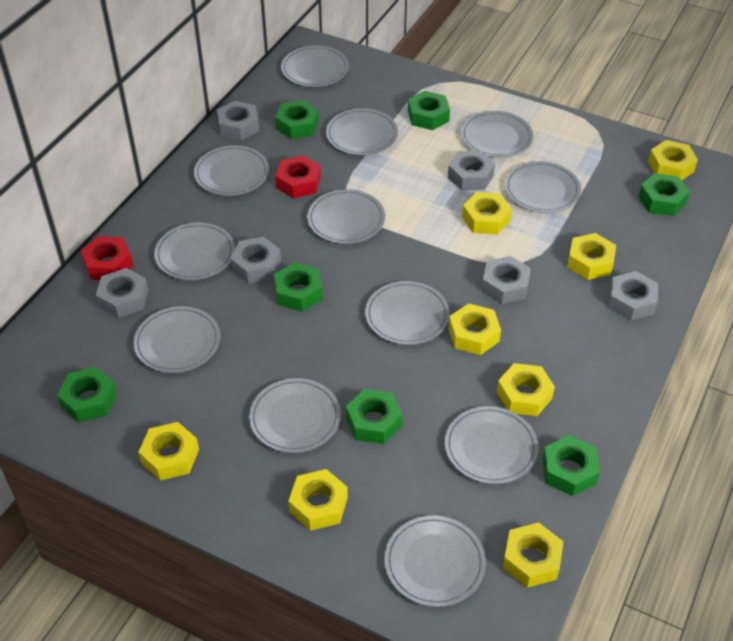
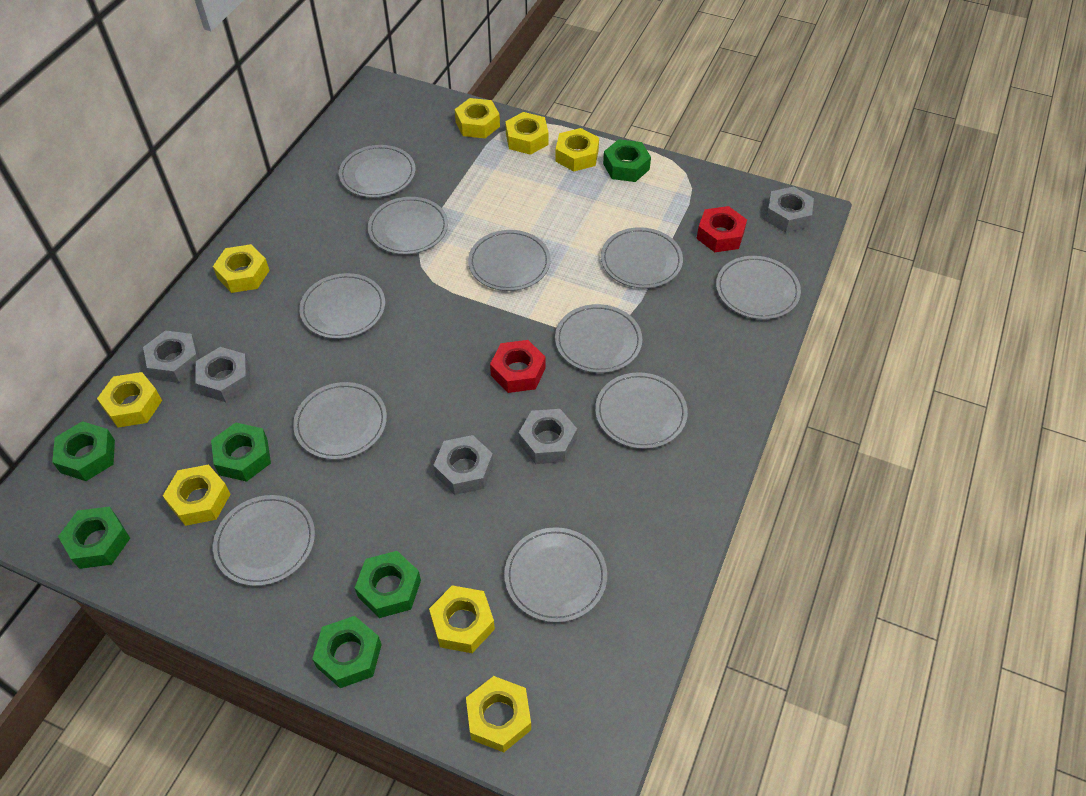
green nut: [57,367,117,422] [274,262,323,312] [275,100,319,139] [346,389,402,444] [408,91,450,130] [542,435,600,496] [638,173,690,216] = 7 -> [52,421,115,481] [58,506,130,569] [211,422,271,482] [312,616,382,688] [355,551,421,618] [603,139,651,182] = 6
grey nut: [96,268,148,318] [217,101,259,141] [230,237,281,284] [448,151,495,191] [482,256,531,304] [609,271,658,321] = 6 -> [143,330,200,383] [195,347,250,402] [433,435,493,495] [519,409,577,464] [765,186,814,233] = 5
grey plate: [133,306,220,373] [154,222,235,280] [194,145,269,196] [249,378,341,453] [281,46,349,87] [307,189,385,244] [326,108,398,155] [365,281,450,345] [384,515,486,607] [445,406,538,484] [461,111,533,158] [505,161,581,213] = 12 -> [213,495,315,586] [293,382,387,460] [299,273,385,339] [339,145,416,198] [368,197,448,255] [468,230,551,291] [504,527,607,623] [555,304,642,373] [595,372,688,449] [601,227,683,288] [716,256,801,320] = 11

